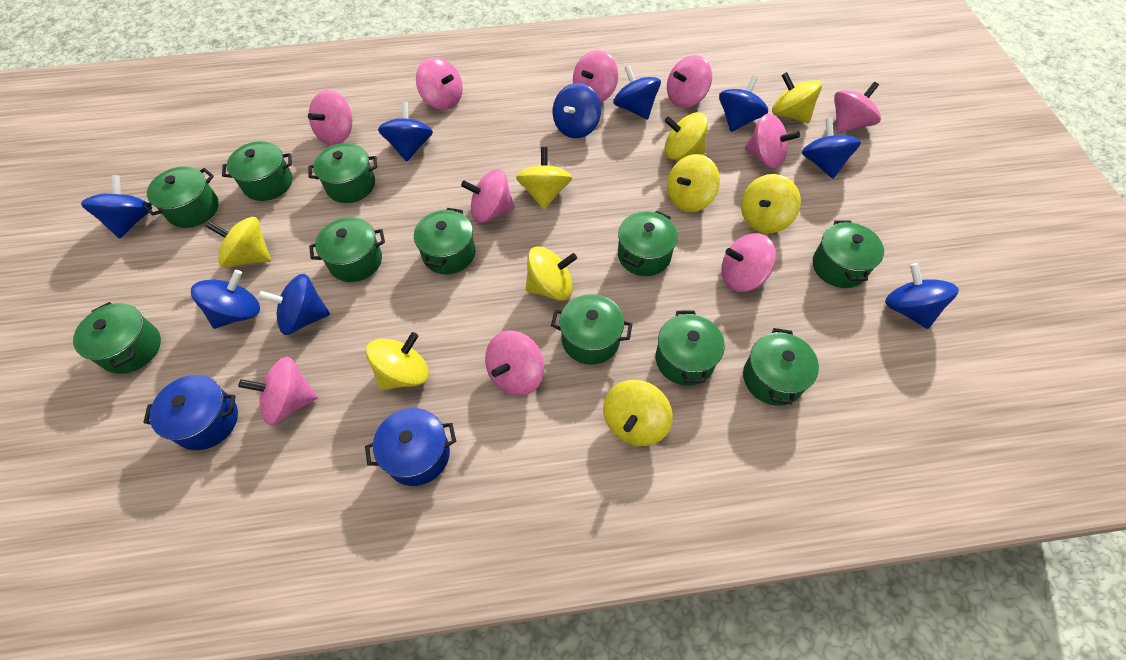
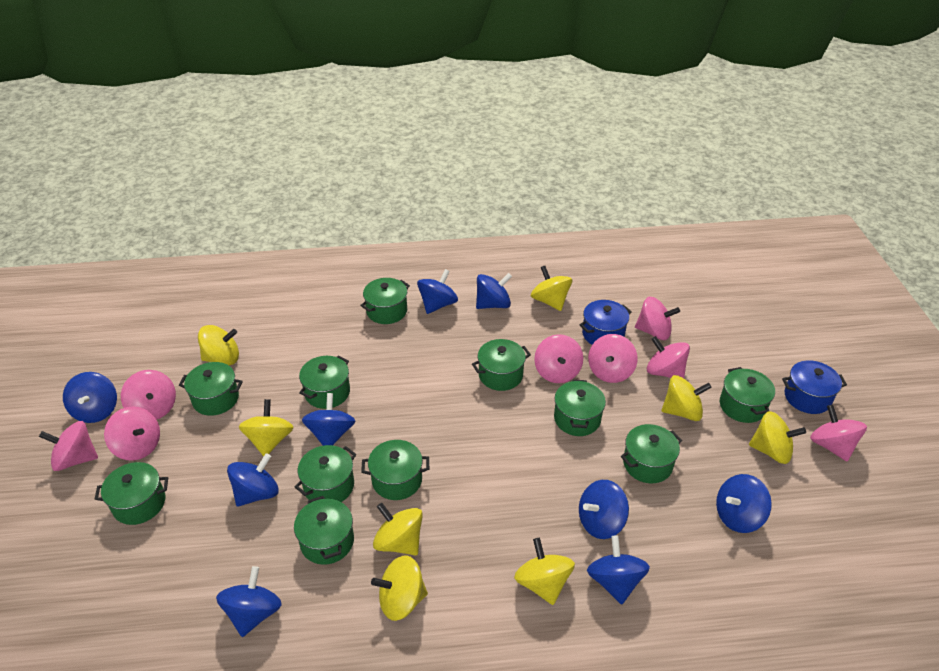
pink spinning top: [238,357,318,425] [308,90,353,145] [416,57,463,110] [461,169,515,223] [485,331,544,396] [573,50,618,103] [667,55,712,108] [721,233,776,292] [745,114,800,169] [834,82,881,133] = 10 -> [39,421,98,471] [104,407,160,461] [121,370,176,420] [534,334,583,383] [588,334,638,383] [635,297,680,340] [647,336,690,378] [810,405,867,461] = 8
yellow spinning top: [206,217,271,268] [366,332,429,391] [516,147,572,210] [525,246,577,301] [603,380,673,446] [664,112,708,160] [667,154,720,212] [741,174,801,233] [772,72,822,123] = 9 -> [198,325,239,365] [239,399,294,456] [371,555,428,621] [373,503,423,555] [514,538,575,605] [531,266,572,311] [661,375,712,421] [749,411,806,464] = 8

